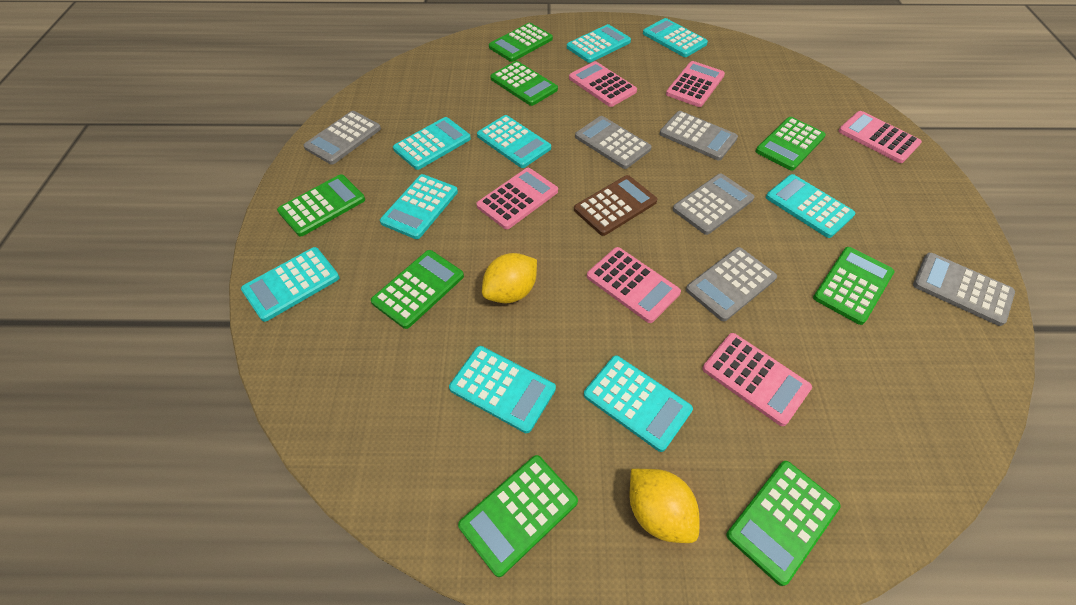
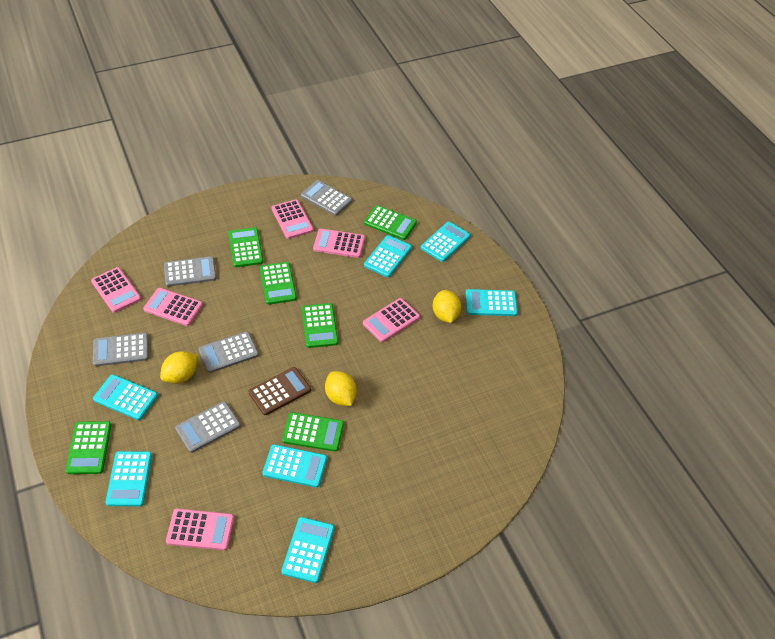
green calculator: [277,174,365,237] [371,250,464,329] [458,455,578,577] [489,23,553,62] [490,61,558,106] [727,461,841,586] [756,117,826,171] [813,247,895,325] = 8 -> [66,421,111,474] [228,227,263,267] [260,262,297,305] [282,412,344,452] [302,303,338,348] [364,205,417,240] = 6
grey calculator: [304,111,381,164] [575,116,652,169] [660,111,738,160] [673,174,755,235] [686,247,777,321] [913,253,1015,326] = 6 -> [93,333,149,366] [164,256,216,287] [175,401,241,453] [198,331,259,373] [301,180,352,216] = 5
turquoise calculator: [241,247,339,322] [380,174,458,239] [393,117,471,170] [449,346,556,433] [477,115,551,168] [567,24,631,63] [584,355,693,452] [643,18,708,57] [766,174,855,238] = 9 -> [93,374,158,420] [106,451,152,507] [262,444,327,488] [281,517,334,583] [364,235,412,277] [421,222,470,262] [466,289,518,316] = 7
yellow lemon: [482,253,537,303] [630,469,699,543] = 2 -> [160,351,198,384] [325,371,357,406] [433,290,461,323] = 3

